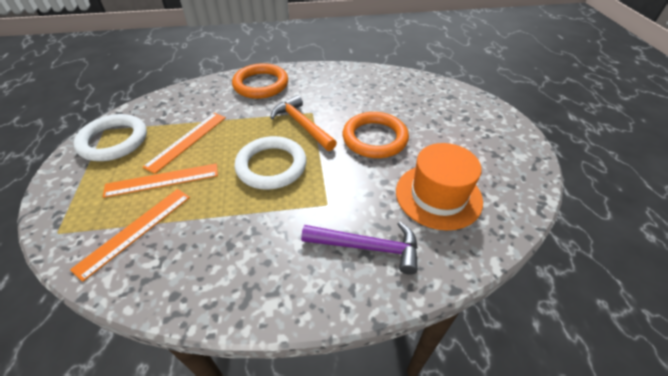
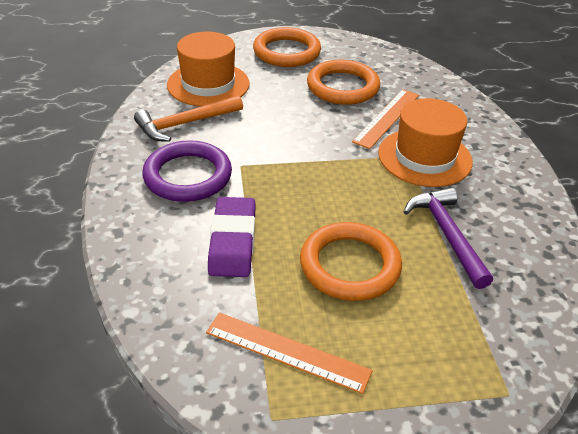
orange hat: [396,143,483,230] = 1 -> [167,32,250,106] [378,98,473,187] = 2
orange ring: [232,63,288,99] [343,112,409,158] = 2 -> [253,27,321,67] [300,222,402,301] [307,60,380,105] = 3
orange ruler: [70,189,190,282] [103,163,218,198] [143,113,226,174] = 3 -> [206,313,372,394] [352,89,419,149] = 2
purple eraser: none = 0 -> [208,197,256,277] = 1
purple ring: none = 0 -> [142,140,232,202] = 1
white ring: [73,114,147,161] [234,136,307,190] = 2 -> none = 0

